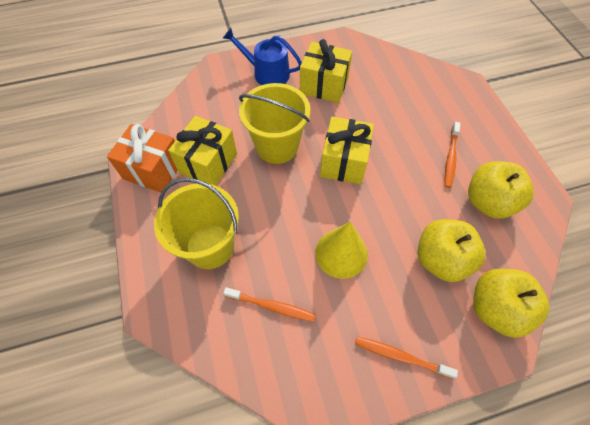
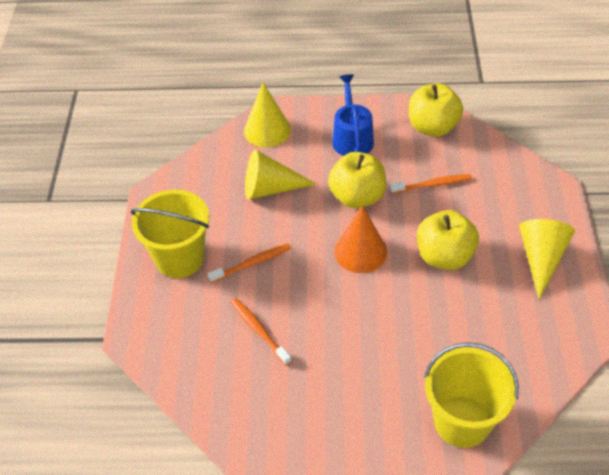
orange cone: none = 0 -> [334,205,387,273] = 1
orange gift: [107,124,178,192] = 1 -> none = 0
yellow cone: [315,222,368,279] = 1 -> [244,82,291,147] [245,149,317,199] [519,219,575,299] = 3
yellow gift: [168,116,237,186] [300,39,352,103] [320,117,374,184] = 3 -> none = 0

